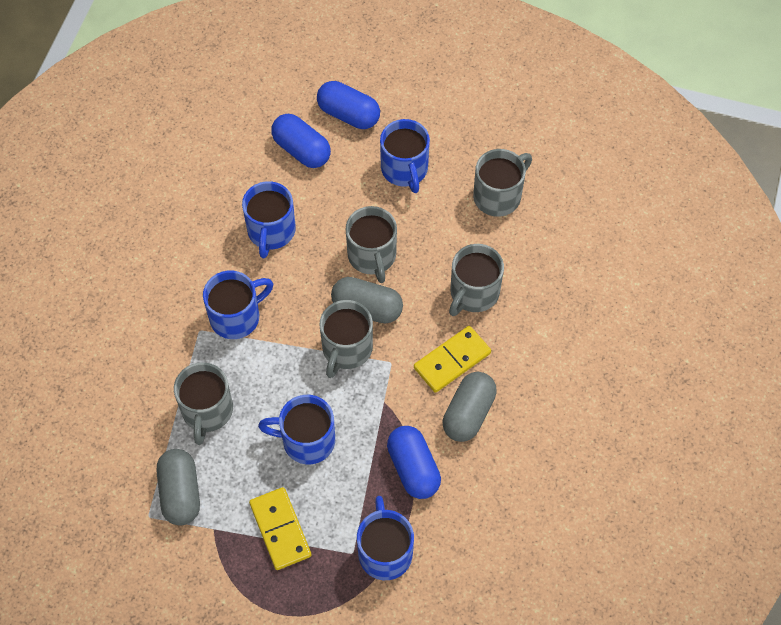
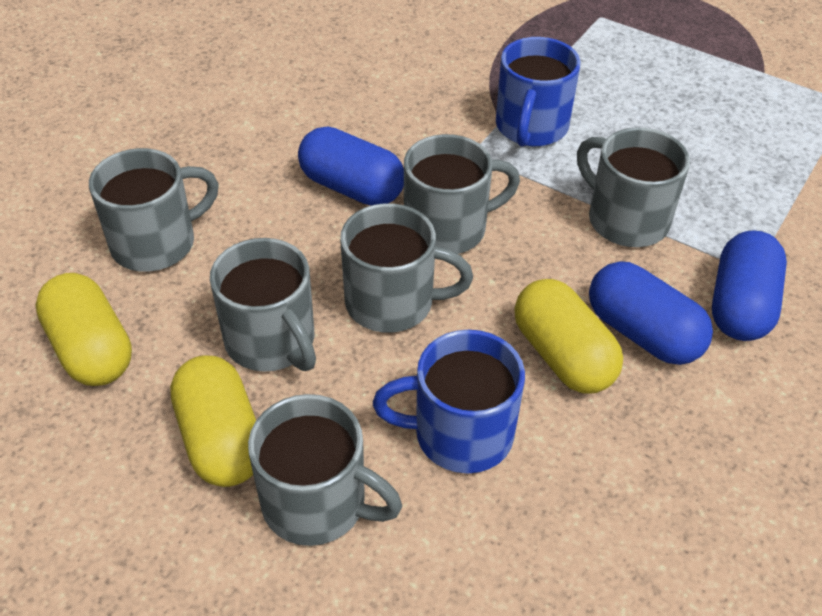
blue mug: [203,270,273,339] [242,181,296,258] [258,395,335,464] [357,496,414,580] [380,119,430,193] = 5 -> [373,330,525,473] [496,37,581,147] = 2
grey capsule: [157,449,200,525] [331,277,403,323] [443,372,497,442] = 3 -> none = 0
grey mug: [174,362,233,445] [319,300,373,378] [346,206,397,283] [449,244,504,316] [473,149,532,217] = 5 -> [89,148,219,272] [210,238,316,372] [248,394,402,546] [340,203,473,333] [404,134,520,254] [577,127,690,247] = 6
yellow capsule: none = 0 -> [36,273,132,386] [170,355,256,487] [514,279,623,393] = 3
yellow domino: [249,487,311,570] [414,326,491,393] = 2 -> none = 0

